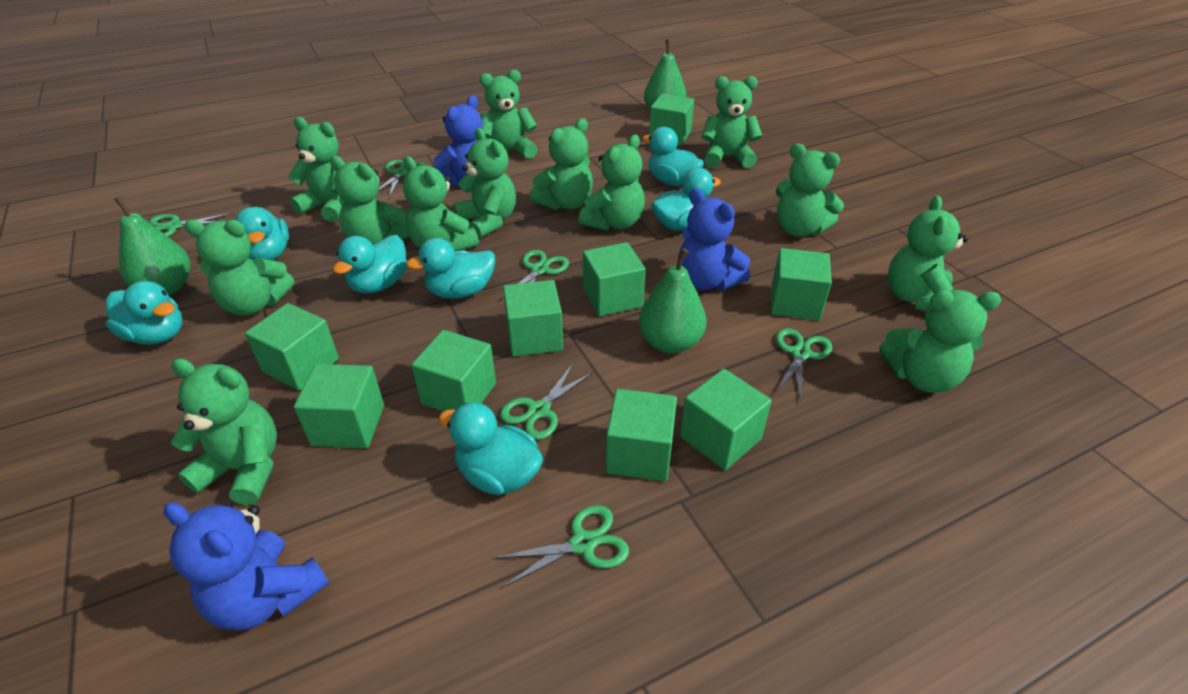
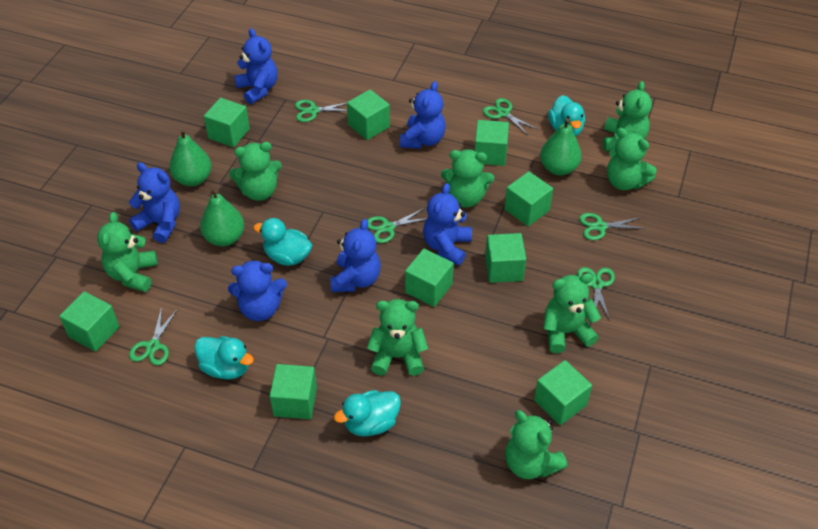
blue teddy bear: [163,502,329,631] [434,95,483,187] [678,188,750,291] = 3 -> [129,162,180,243] [228,260,287,321] [234,28,277,104] [331,219,381,292] [400,81,446,149] [423,183,472,266] = 6
green teddy bear: [171,358,277,505] [184,220,295,316] [288,117,345,222] [330,156,409,244] [403,156,479,251] [454,128,516,239] [480,70,538,159] [530,118,593,210] [579,135,645,231] [701,76,762,168] [776,143,844,237] [879,290,1001,393] [888,196,968,312] = 13 -> [97,212,157,292] [229,142,282,201] [367,299,428,376] [441,149,494,208] [505,410,567,479] [543,273,601,353] [603,81,652,151] [607,128,656,190] = 8
turquoise duck: [106,281,183,345] [235,207,289,260] [333,235,407,294] [406,238,495,299] [438,402,543,495] [642,127,704,186] [651,168,721,230] = 7 -> [194,336,254,379] [253,218,312,266] [334,390,401,437] [548,95,585,136] = 4

